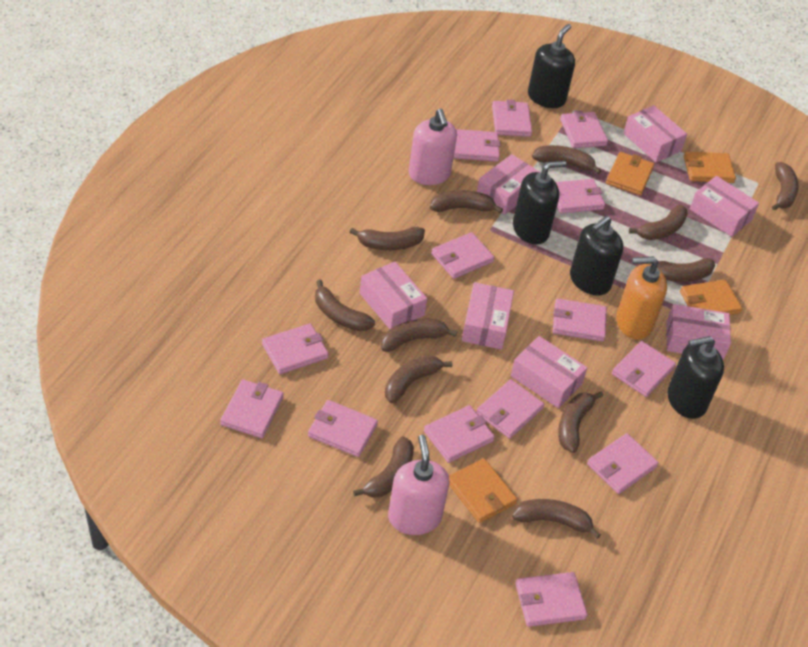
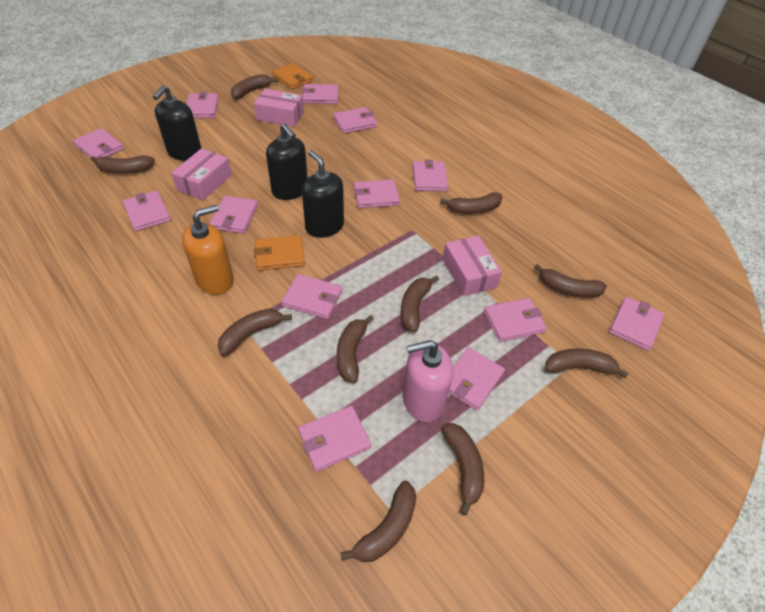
black soap dispenser: [513,161,567,245] [528,24,575,108] [570,216,623,295] [667,336,724,419] = 4 -> [153,85,201,161] [266,123,308,200] [302,150,344,238] = 3
brown banana: [315,279,375,331] [350,227,425,250] [353,436,414,498] [381,319,457,352] [385,355,452,403] [430,190,503,213] [512,499,601,539] [532,145,601,174] [558,392,603,453] [629,205,688,240] [642,258,715,282] [772,162,799,211] = 12 -> [91,156,155,174] [218,309,292,356] [231,74,278,99] [337,315,374,383] [340,480,416,562] [400,276,439,332] [440,192,502,214] [441,423,484,515] [534,264,607,298] [545,348,629,378] = 10
orange wallet: [449,458,517,523] [606,152,654,196] [680,280,743,315] [684,152,736,183] = 4 -> [254,235,305,271] [272,63,313,89] = 2
pink box: [360,262,427,329] [462,282,514,350] [477,154,541,215] [511,336,587,408] [623,105,687,163] [666,304,731,360] [690,176,759,237] = 7 -> [171,148,232,200] [254,89,304,127] [443,236,502,296] = 3
pink soap dispenser: [388,435,449,535] [409,109,457,185] = 2 -> [403,340,453,422] = 1
pink wallet: [220,379,283,438] [262,323,329,374] [308,400,378,457] [424,405,495,463] [431,232,494,279] [454,129,501,162] [476,379,544,439] [492,99,532,137] [515,572,587,627] [553,298,607,342] [556,179,605,214] [560,110,608,148] [587,433,658,494] [612,341,676,397] = 14 -> [73,128,124,162] [123,191,171,231] [187,92,219,118] [209,196,258,234] [282,274,342,319] [298,406,371,472] [302,84,338,104] [333,107,377,134] [354,179,400,208] [412,159,448,191] [449,347,505,411] [484,298,547,342] [609,297,664,351] = 13

